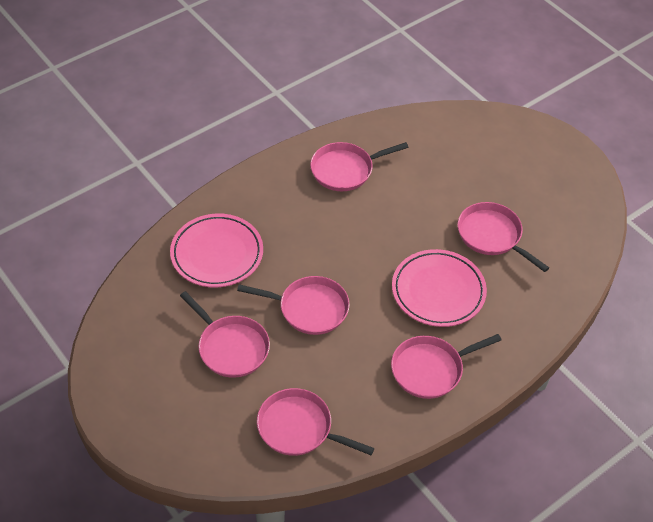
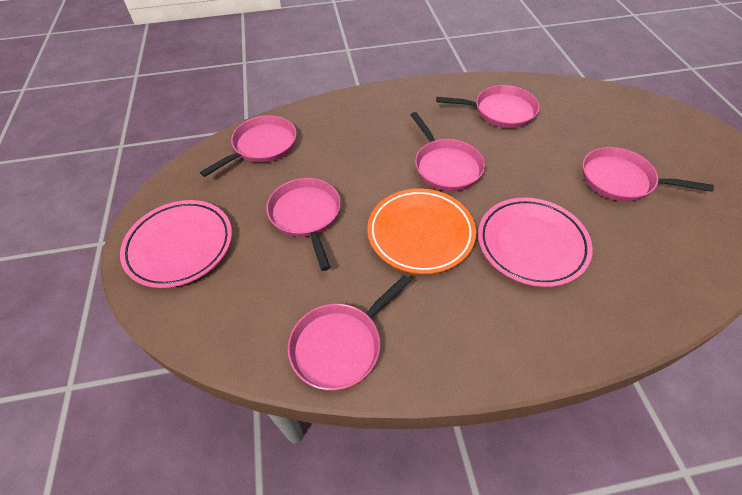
orange plate: none = 0 -> [367,188,476,274] = 1

